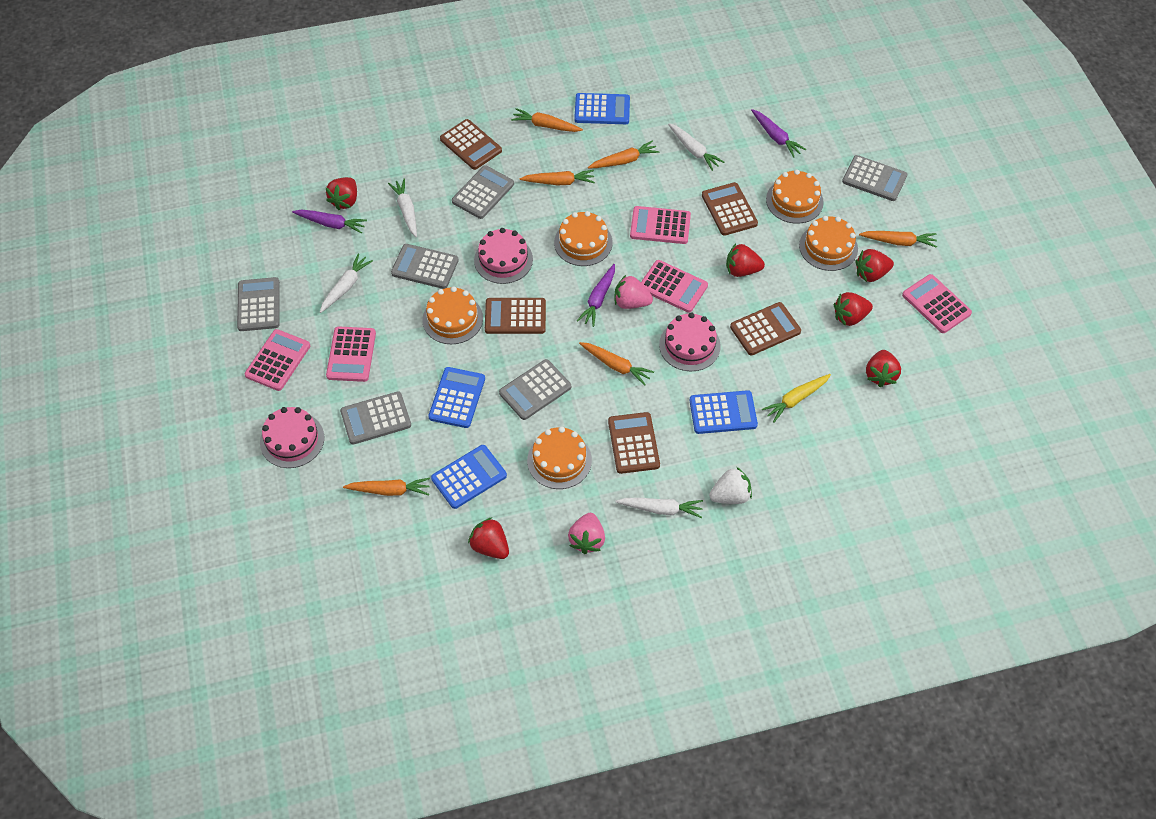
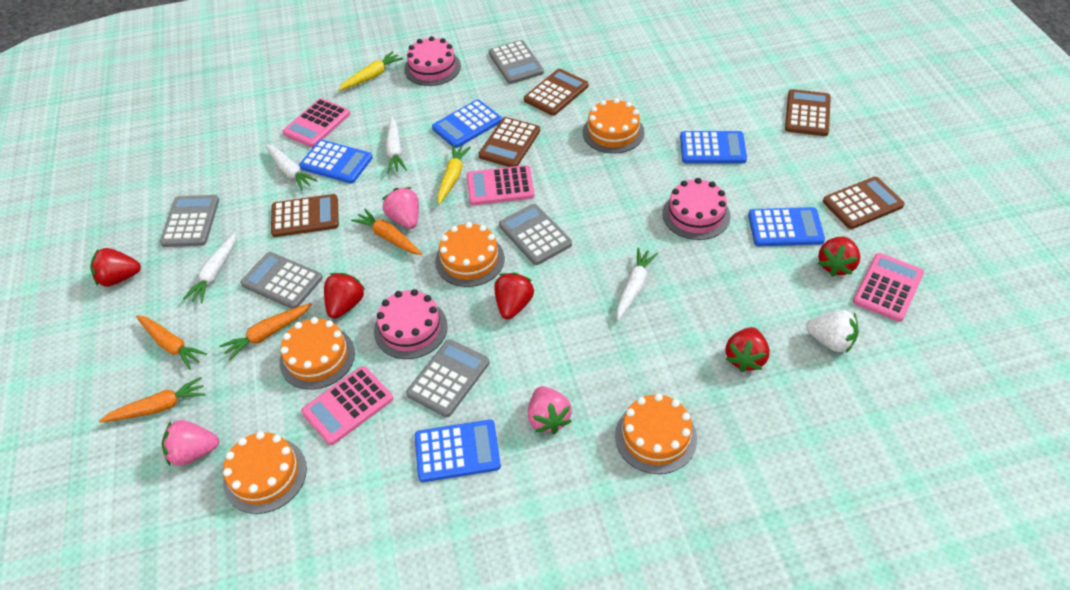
blue calculator: [428,367,485,428] [431,445,507,509] [574,93,630,124] [689,390,758,434] = 4 -> [299,140,373,184] [415,420,501,482] [432,100,502,148] [680,131,747,164] [748,207,825,246] = 5
grey calculator: [237,277,280,331] [340,391,411,445] [391,244,459,289] [452,165,514,219] [499,359,571,420] [842,155,907,201] = 6 -> [160,195,219,247] [240,252,323,309] [406,339,489,417] [489,40,544,84] [499,204,572,265] = 5
orange carrot: [343,478,430,496] [511,108,583,132] [520,170,595,185] [579,342,654,386] [588,140,659,169] [859,231,937,248] = 6 -> [99,377,206,423] [136,315,207,370] [219,303,312,361] [351,209,422,255] = 4
pink calculator: [245,329,310,391] [326,326,376,382] [630,206,691,244] [641,260,708,313] [902,274,972,333] = 5 -> [282,98,350,147] [301,366,393,445] [467,165,535,205] [853,253,924,322] = 4
pink strawberry: [568,513,605,554] [615,275,653,309] = 2 -> [162,420,219,466] [382,187,419,229] [528,386,572,434] = 3
purple carrot: [292,210,367,234] [577,264,615,327] [751,109,806,158] = 3 -> none = 0
red strawberry: [325,177,357,210] [468,517,509,559] [726,244,765,277] [834,292,873,326] [855,249,894,282] [866,350,901,387] = 6 -> [90,248,141,287] [324,273,365,319] [494,272,534,319] [726,327,770,372] [818,237,860,277] = 5
yellow carrot: [762,374,831,423] = 1 -> [338,51,403,91] [437,144,471,205] = 2

